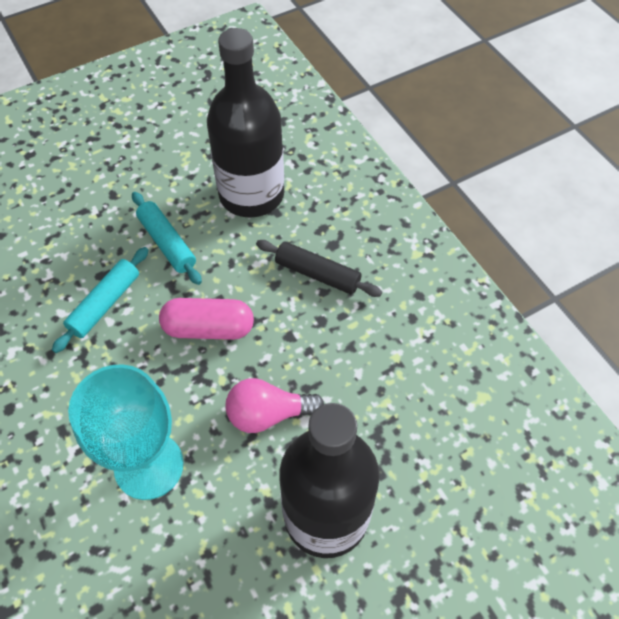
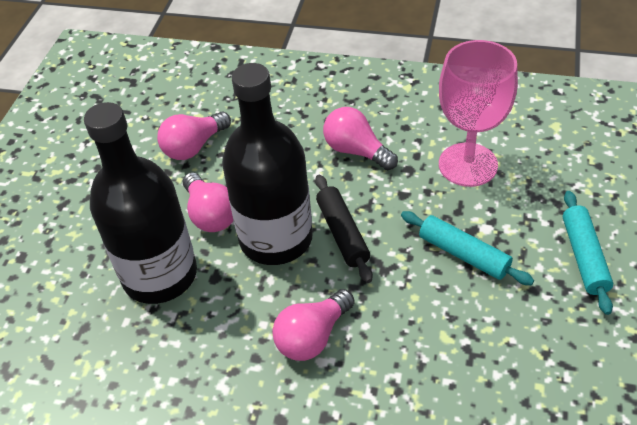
pink capsule: [159,298,254,340] = 1 -> none = 0
pink goblet: none = 0 -> [439,40,518,187] = 1
pink light bulb: [226,378,324,433] = 1 -> [157,112,231,160] [183,172,233,232] [272,289,355,361] [323,107,398,170] = 4
turquoise goblet: [68,364,183,500] = 1 -> none = 0

